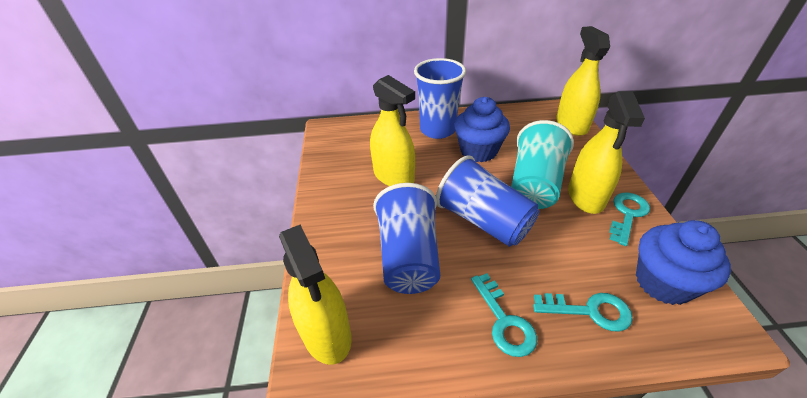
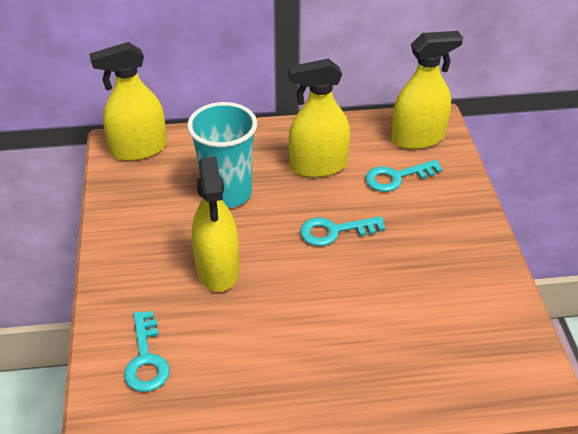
blue cup: [373,183,440,294] [414,58,466,139] [436,155,539,247] = 3 -> none = 0
blue cupcake: [454,97,510,162] [636,220,731,305] = 2 -> none = 0

